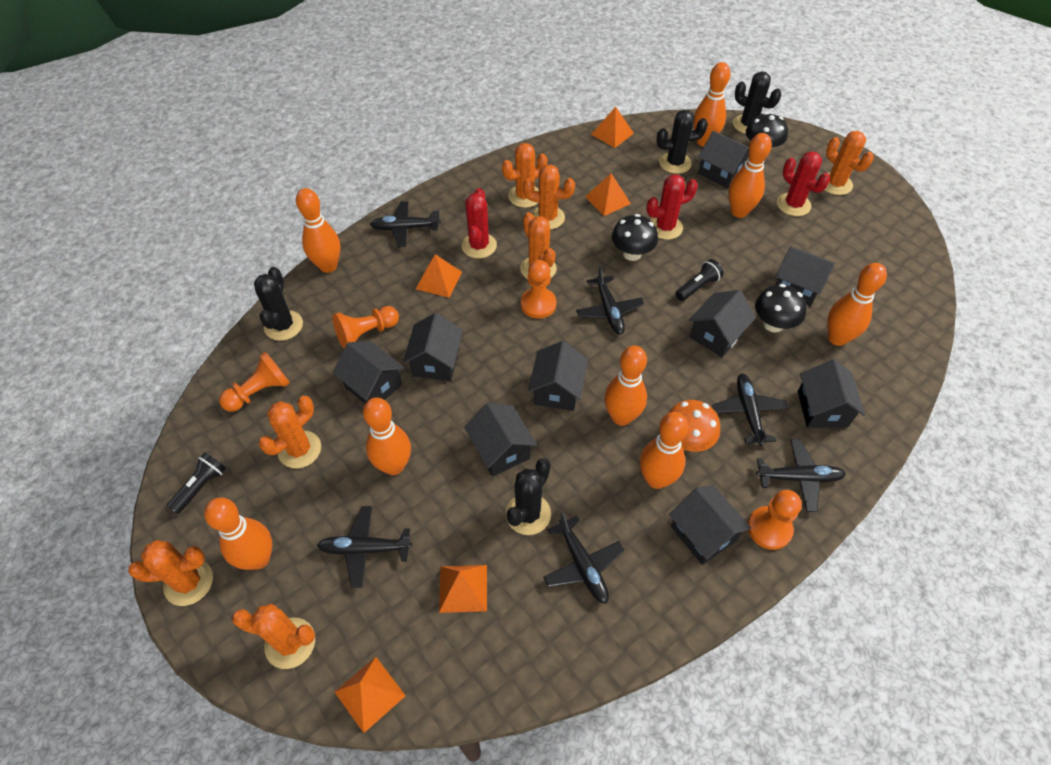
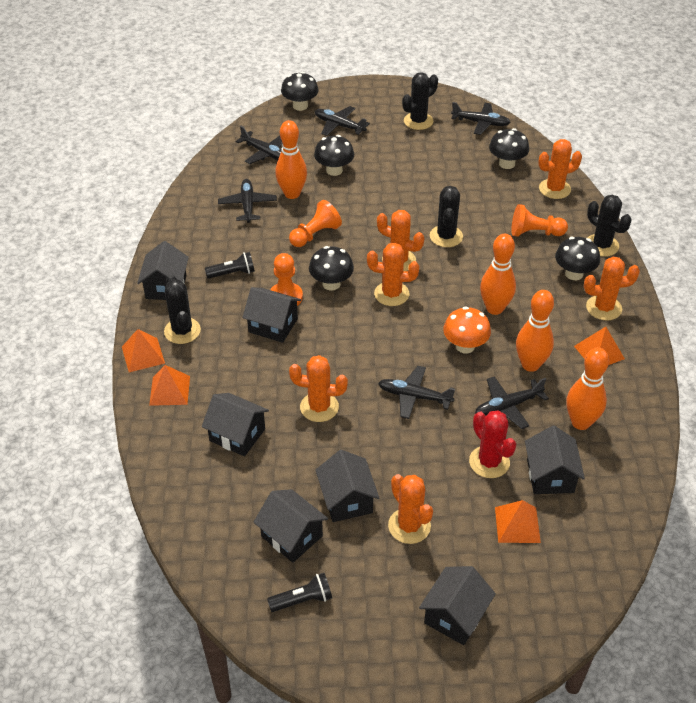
black house: [333,342,405,404] [403,313,463,381] [464,402,537,477] [528,341,588,411] [669,485,751,565] [689,290,756,357] [698,131,749,188] [776,246,835,306] [798,359,865,428] = 9 -> [137,241,189,300] [202,393,269,456] [242,287,301,343] [253,489,328,563] [316,450,379,522] [419,566,496,645] [525,426,585,494] = 7
black mushroom: [612,214,658,261] [746,112,788,153] [755,284,807,333] = 3 -> [281,72,319,111] [309,246,354,291] [314,135,354,176] [489,128,529,169] [555,237,600,280] = 5
orange bowling pin: [204,498,272,570] [296,188,341,273] [363,397,411,475] [604,346,647,426] [640,412,688,489] [693,62,731,147] [728,133,772,218] [827,263,887,346] = 8 -> [275,120,307,199] [480,234,516,315] [516,290,554,372] [566,348,609,430] = 4
orange cactus: [128,540,213,606] [232,604,315,669] [259,396,321,469] [502,143,548,208] [520,212,557,279] [523,164,575,229] [825,131,874,195] = 7 -> [289,355,348,422] [367,243,419,306] [377,210,424,271] [388,474,433,544] [538,139,582,199] [584,256,640,320] = 6
orange pawn: [219,352,290,412] [332,306,399,348] [521,260,556,318] [748,490,802,550] = 4 -> [270,253,303,306] [289,200,342,247] [511,204,568,237] = 3
orange pyramid: [335,657,406,733] [416,254,462,298] [439,565,487,613] [585,173,631,216] [591,107,634,148] = 5 -> [122,329,165,372] [149,365,190,406] [495,500,541,543] [574,327,625,365] = 4
red cactus: [461,188,497,259] [646,174,698,240] [777,151,830,216] = 3 -> [469,410,516,478] = 1

